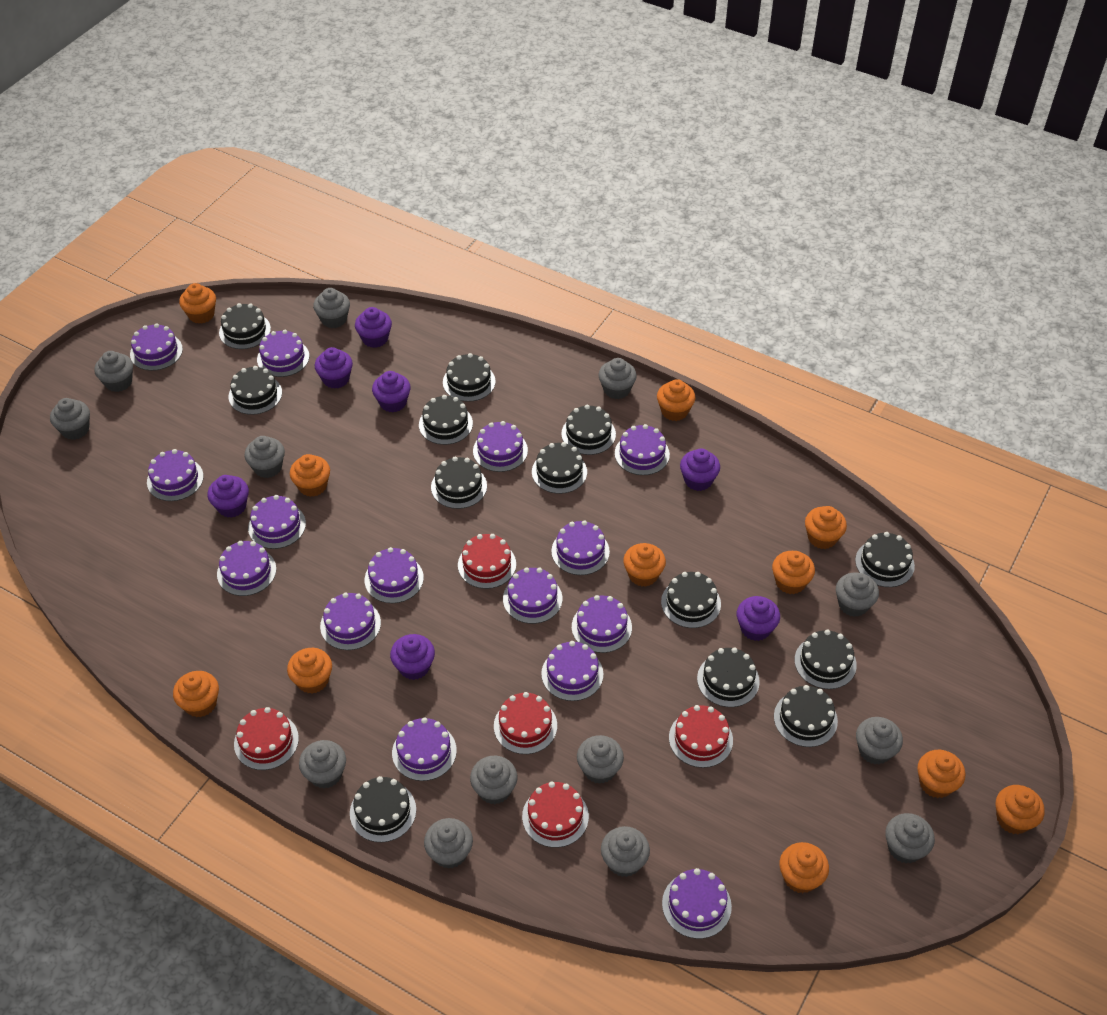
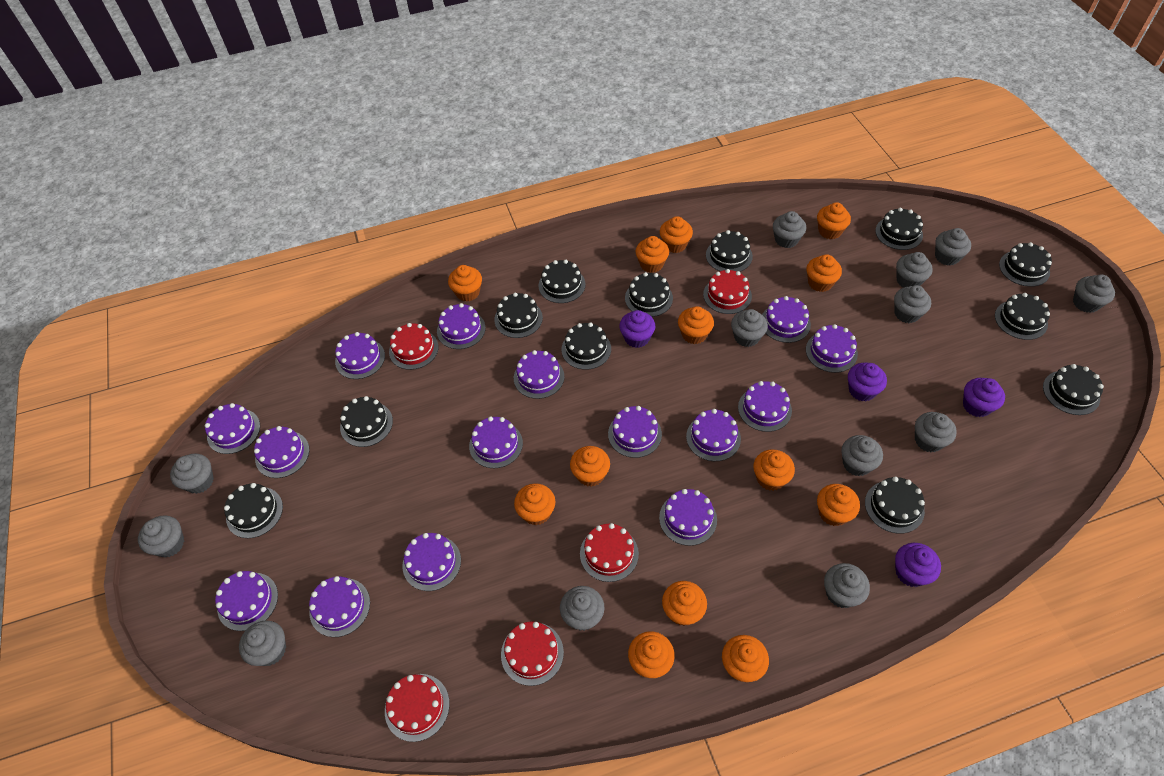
black cake: [219,303,271,349] [229,366,282,415] [350,776,416,842] [419,395,473,445] [431,457,487,509] [443,353,496,402] [532,442,587,494] [561,405,616,455] [661,572,721,628] [697,647,760,707] [774,685,838,747] [795,629,857,689] [855,532,915,587] = 13 -> [224,483,283,538] [340,396,393,447] [494,293,543,338] [538,260,585,303] [561,323,611,370] [625,272,673,317] [706,230,753,272] [865,477,925,534] [875,208,923,250] [995,293,1050,340] [999,242,1052,287] [1043,364,1104,415] = 12
orange cupcake: [173,671,219,717] [179,283,216,324] [287,648,332,694] [290,454,330,497] [623,543,666,587] [657,379,695,421] [772,551,815,594] [779,842,829,893] [805,506,847,549] [917,750,965,798] [996,785,1045,834] = 11 -> [448,265,482,302] [514,483,556,525] [570,446,610,487] [628,631,675,678] [636,236,669,273] [660,216,693,253] [662,581,707,626] [678,306,714,344] [722,635,769,682] [753,449,795,491] [807,254,842,292] [817,202,851,239] [817,484,860,526] = 13
purple cupcake: [208,475,249,518] [315,347,353,389] [355,307,392,348] [372,371,411,412] [390,634,435,680] [680,448,720,491] [737,596,780,641] = 7 -> [619,310,655,348] [848,363,887,401] [895,543,941,587] [963,378,1005,417] = 4

